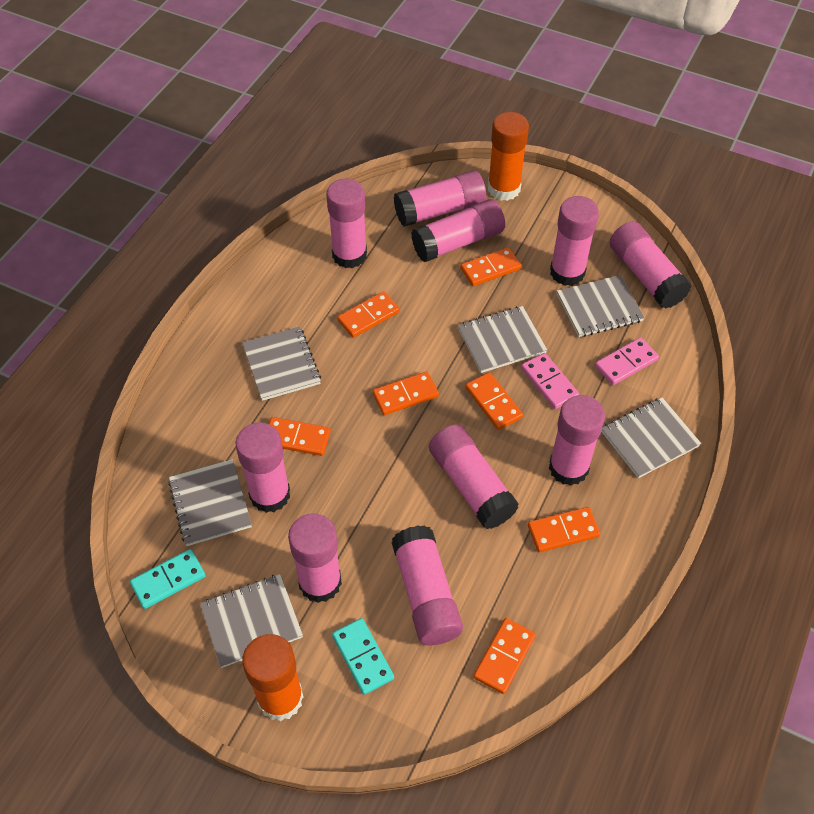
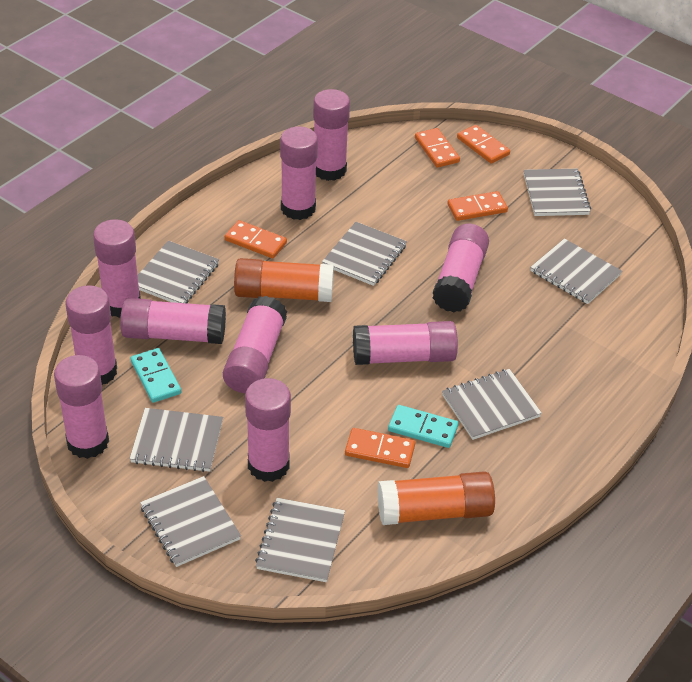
grey notebook: [168,459,252,546] [200,574,303,668] [242,326,321,401] [458,306,547,373] [557,275,645,337] [601,397,701,478] = 6 -> [129,408,223,472] [138,241,219,303] [140,476,241,567] [255,498,345,582] [322,222,407,286] [442,369,542,440] [524,169,591,216] [530,239,622,304] = 8
orange domino: [269,417,331,456] [337,291,400,338] [373,372,439,415] [460,247,522,286] [465,372,523,430] [473,618,536,694] [528,507,600,552] = 7 -> [225,220,287,258] [345,428,415,468] [415,128,460,168] [447,191,508,221] [457,125,510,164] = 5
pink domino: [521,353,579,409] [595,337,659,385] = 2 -> none = 0

